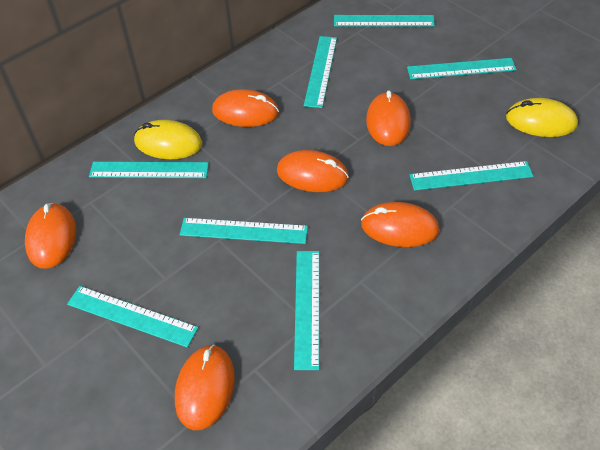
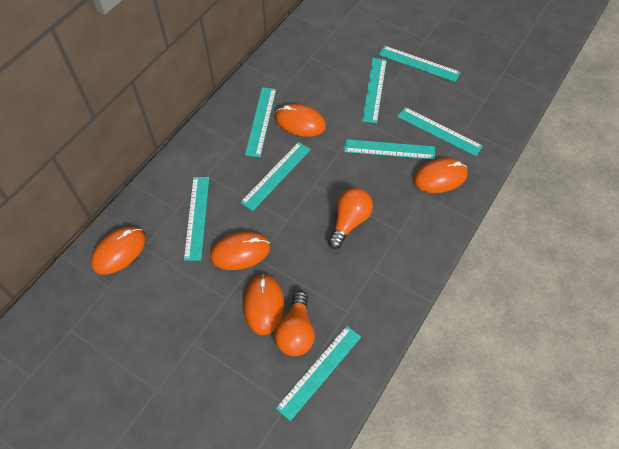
orange light bulb: none = 0 -> [274,291,315,356] [328,188,373,249] = 2
orange mouse: [25,203,76,269] [175,345,235,430] [212,89,279,127] [277,150,349,192] [361,202,439,247] [366,91,411,146] = 6 -> [91,227,146,275] [210,232,270,270] [243,274,284,335] [275,104,326,137] [413,158,468,193] = 5
yellow mouse: [134,120,202,159] [506,98,578,137] = 2 -> none = 0

